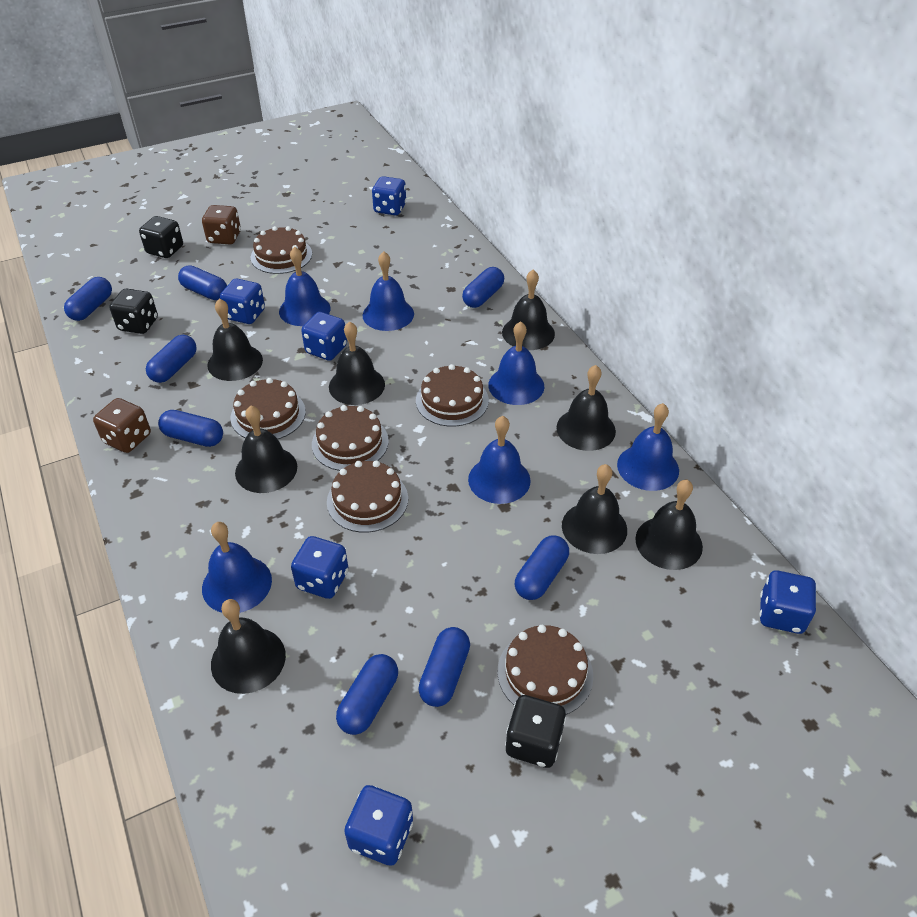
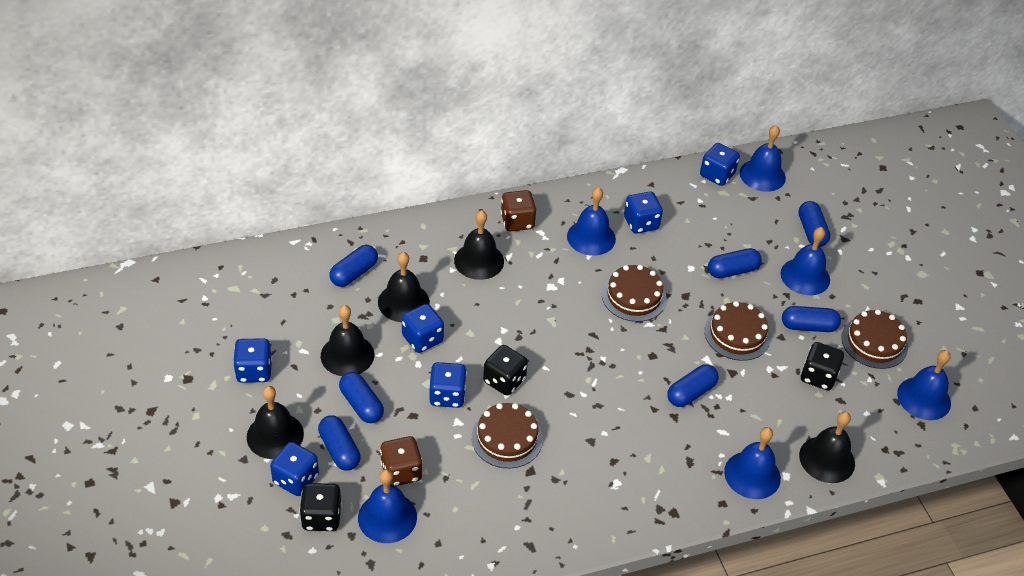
black bell: [207,298,263,381] [211,599,286,694] [235,406,297,493] [329,321,385,405] [502,270,555,350] [556,365,616,451] [562,464,627,554] [635,480,703,570] = 8 -> [247,386,304,459] [321,305,374,376] [378,252,430,322] [454,210,504,280] [799,412,855,483] = 5
blue capsule: [64,277,112,321] [146,335,197,383] [158,410,223,447] [178,265,227,300] [336,654,398,735] [418,627,470,707] [462,267,504,308] [515,535,569,600] = 8 -> [318,415,361,471] [329,245,378,287] [339,372,384,423] [667,364,719,407] [708,248,762,278] [782,306,841,332] [798,201,830,247] = 7
brown cake: [230,378,306,439] [251,226,312,274] [312,405,389,471] [327,461,408,533] [416,364,489,427] [498,625,594,715] = 6 -> [472,403,543,468] [602,265,667,322] [704,301,771,361] [841,310,908,369] = 4

